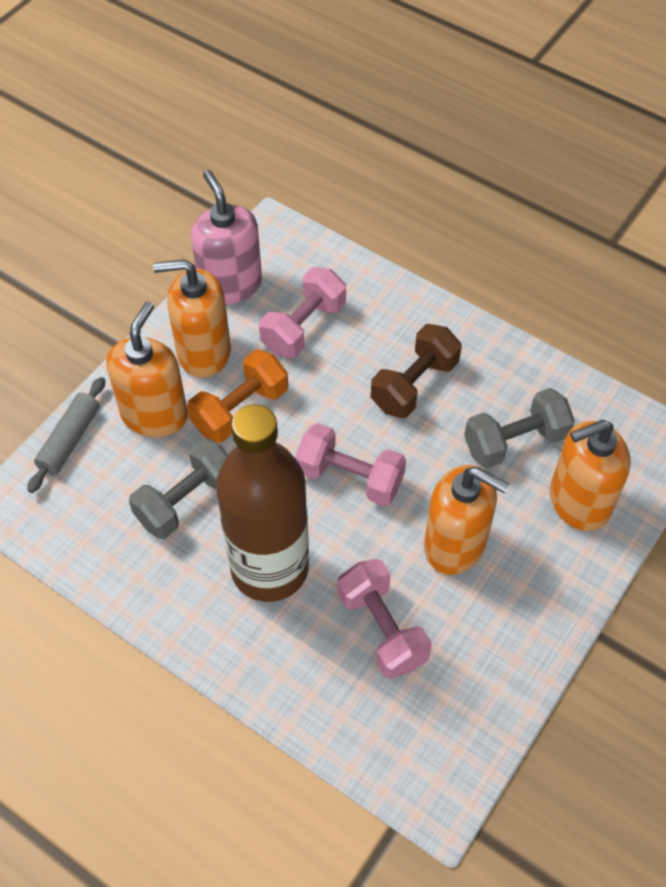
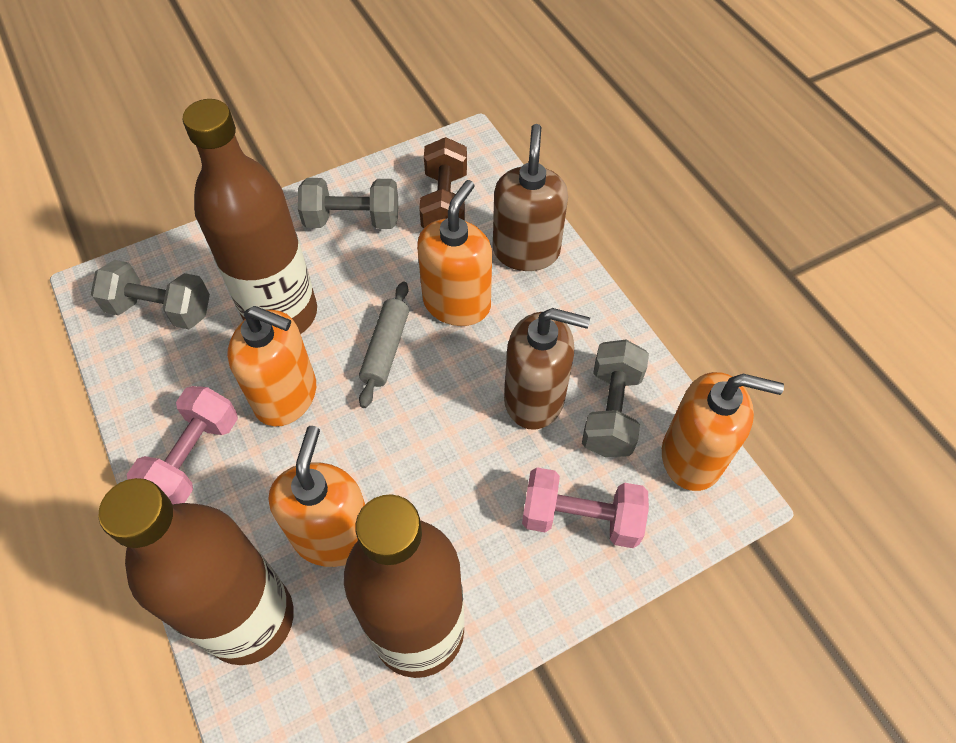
brown bottle: [216,404,309,602] = 1 -> [98,478,294,665] [182,99,317,334] [344,494,465,678] = 3
brown soap dispenser: none = 0 -> [493,124,568,271] [504,308,590,430] = 2
grey dumbbell: [129,438,228,539] [464,388,575,468] = 2 -> [91,260,210,329] [298,178,398,229] [582,340,649,457] = 3
orange dumbbell: [187,349,288,443] = 1 -> none = 0
pink dumbbell: [259,267,346,358] [295,423,406,506] [338,559,432,679] = 3 -> [127,386,238,504] [522,467,649,548] = 2
pink soap dispenser: [191,170,262,305] = 1 -> none = 0

